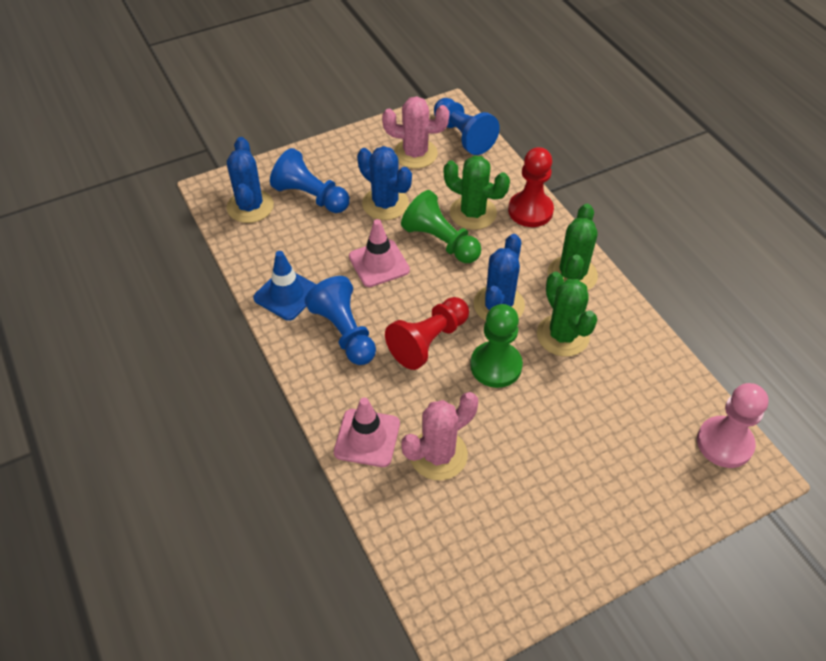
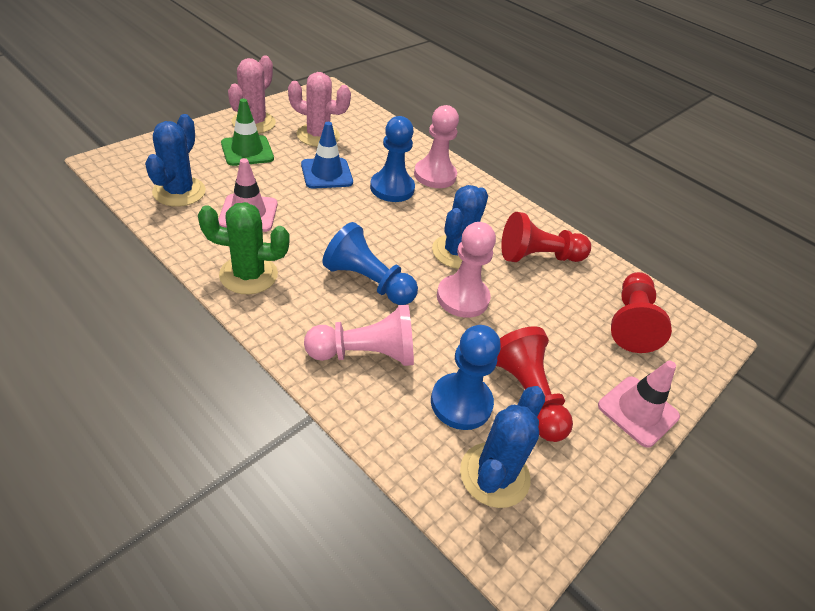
green cactus: [444,156,510,230] [537,272,597,356] [548,204,598,291] = 3 -> [198,202,290,294] = 1
green pawn: [401,190,481,263] [470,304,523,388] = 2 -> none = 0
green traffic cone: none = 0 -> [221,99,274,166] = 1
pink pawn: [697,383,769,468] = 1 -> [304,305,414,366] [414,105,459,188] [437,222,496,318] = 3
red pawn: [385,297,469,370] [508,147,554,227] = 2 -> [496,326,573,442] [501,212,591,262] [611,272,672,353] = 3

